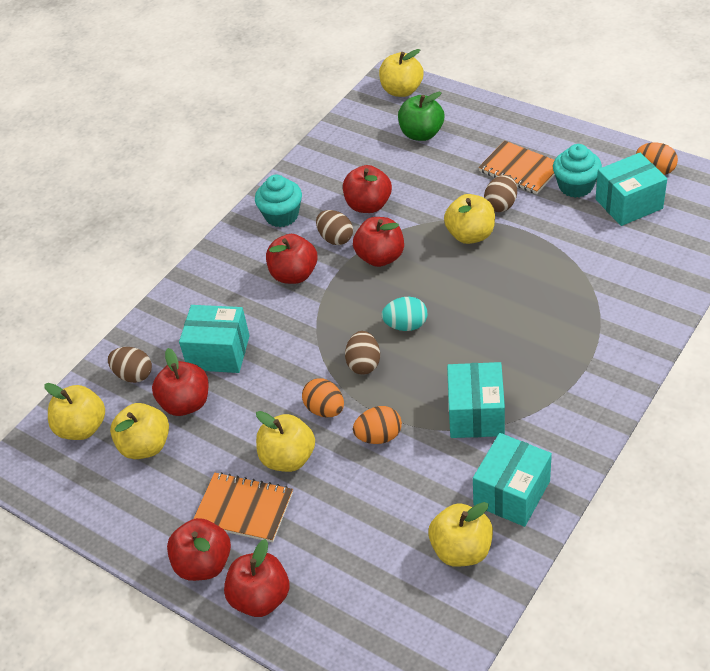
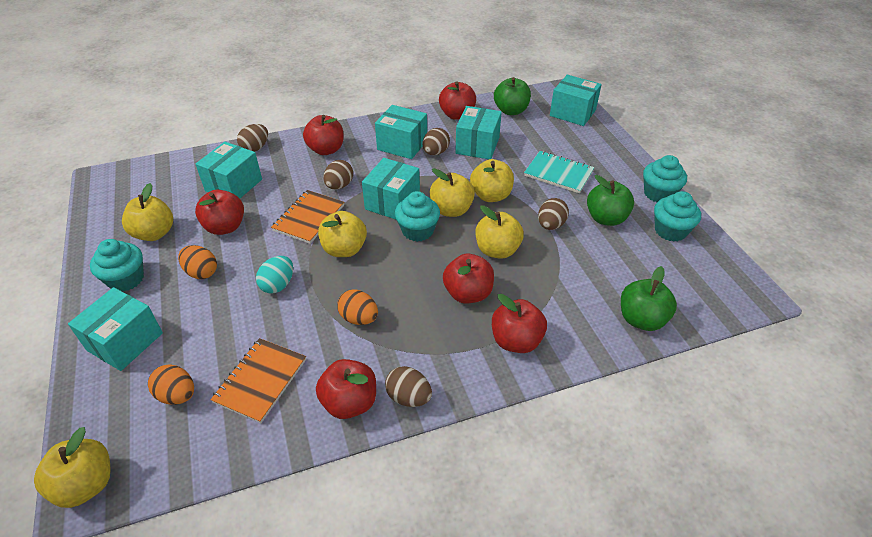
brown egg: [108,347,152,383] [316,210,353,245] [345,331,380,375] [484,175,517,212] = 4 -> [237,124,268,152] [323,160,353,189] [385,366,432,407] [423,128,450,155] [538,198,569,230] = 5
green apple: [398,92,444,141] = 1 -> [494,77,531,115] [587,175,634,226] [621,266,677,331] = 3
turquoise box: [179,305,250,373] [447,362,505,438] [473,433,552,527] [595,153,667,226] = 4 -> [68,287,163,371] [196,142,262,198] [362,158,420,219] [375,105,427,159] [455,106,502,159] [550,75,602,126] = 6
turquoise cupcake: [255,175,302,227] [553,144,602,198] = 2 -> [90,239,144,292] [395,191,440,242] [643,155,687,202] [654,191,701,242] = 4
turquoise notebook: none = 0 -> [524,151,594,193] = 1

